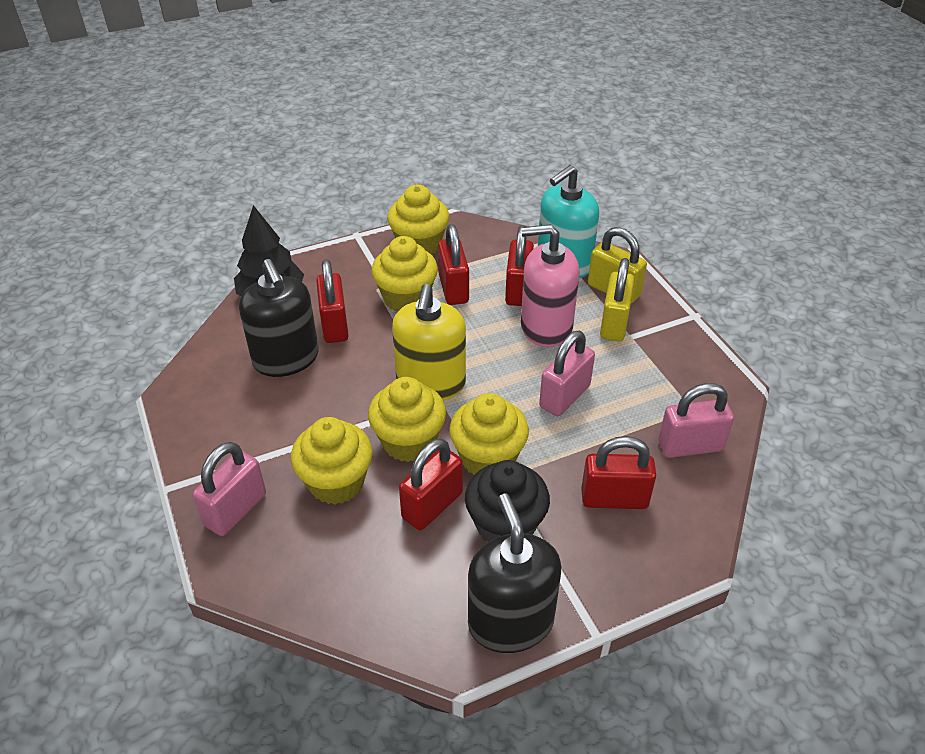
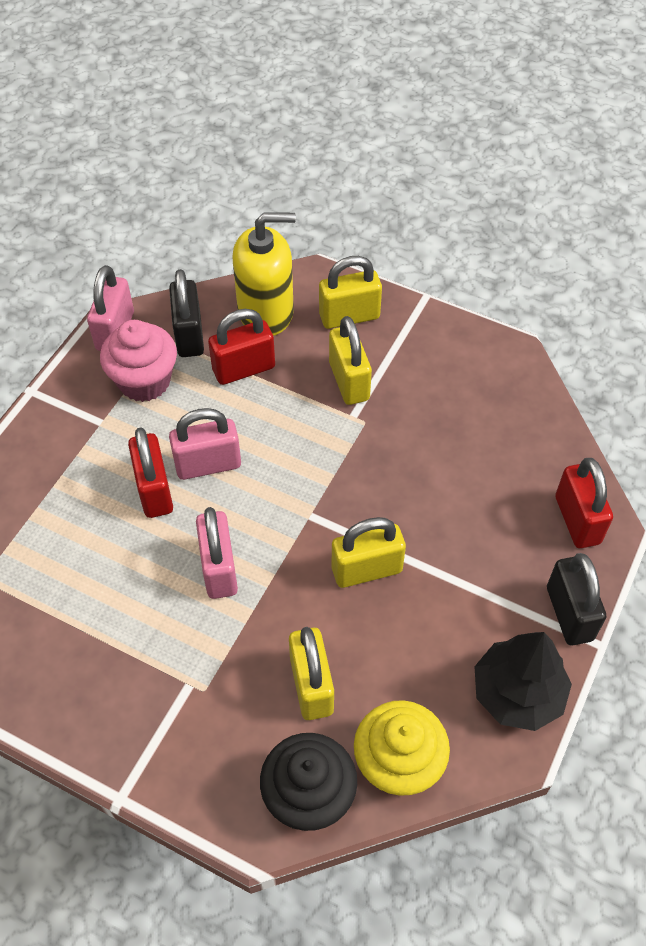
black padlock: none = 0 -> [169,269,204,357] [547,553,606,646] = 2
black soap dispenser: [239,259,319,377] [468,494,561,653] = 2 -> none = 0
pink cupcake: none = 0 -> [100,320,177,402] = 1
pink soap dispenser: [521,224,579,347] = 1 -> none = 0
red padlock: [316,259,349,343] [399,438,463,530] [438,224,469,305] [505,225,534,306] [581,436,656,509] = 5 -> [128,427,173,518] [208,309,275,385] [555,458,613,548] = 3
turquoise soap dispenser: [538,165,599,278] = 1 -> none = 0
yellow cupcake: [291,417,373,504] [368,377,446,462] [371,236,438,311] [387,185,449,255] [449,393,529,475] = 5 -> [354,700,450,796] = 1
yellow padlock: [588,227,647,304] [600,258,635,342] = 2 -> [289,627,334,720] [319,256,382,329] [329,316,372,405] [331,517,406,588] = 4

